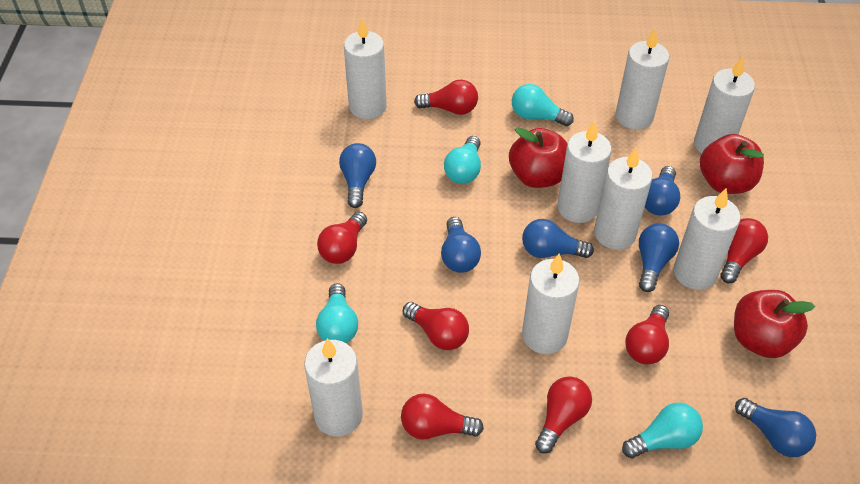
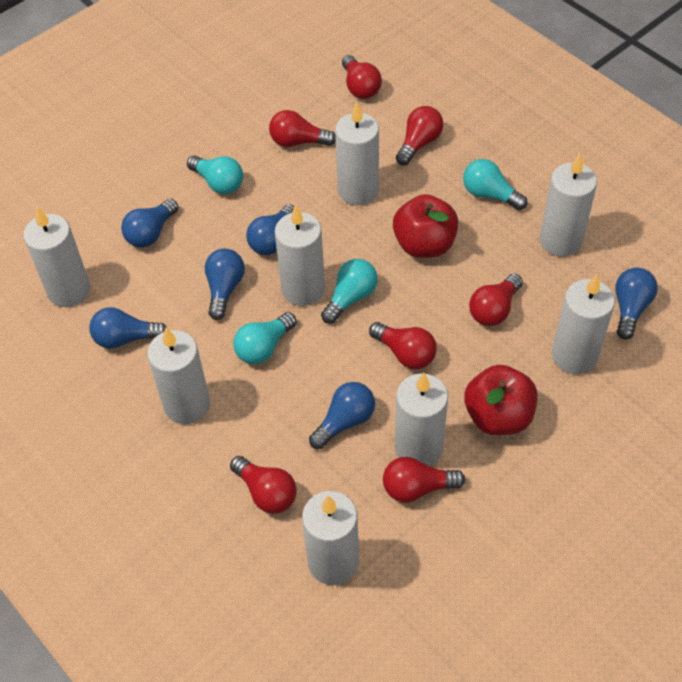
red apple: [509,127,567,188] [700,134,764,194] [734,290,815,358] = 3 -> [393,194,458,258] [464,365,537,435] = 2

